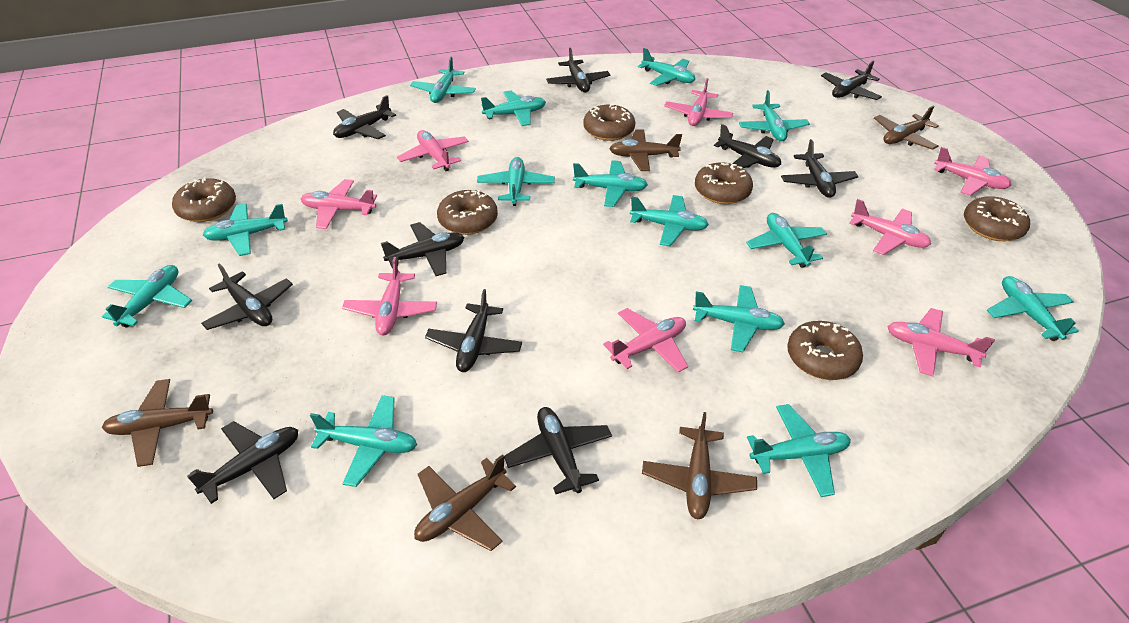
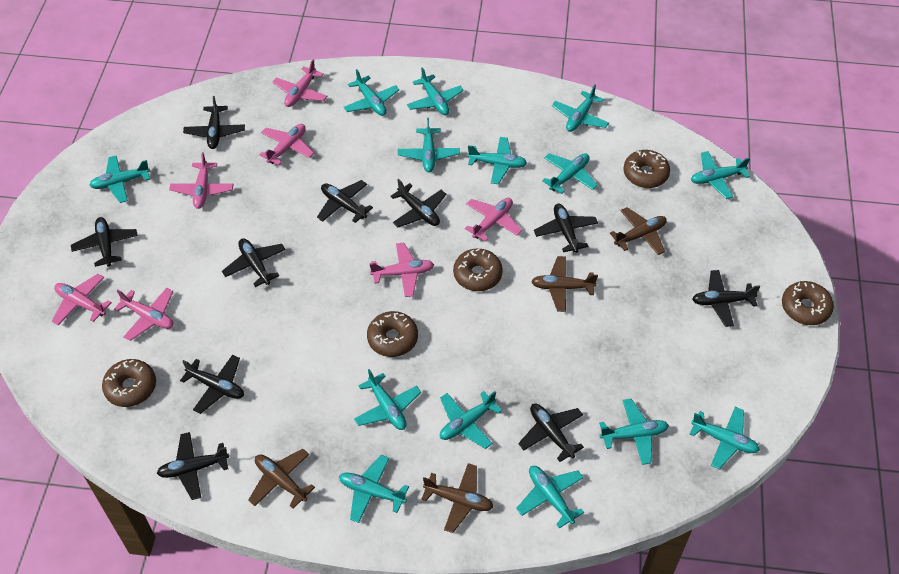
brown donut: [172,177,236,222] [437,190,498,235] [583,103,635,141] [695,162,753,204] [787,321,863,380] [964,196,1030,241] = 6 -> [102,359,156,407] [367,311,418,357] [453,248,503,291] [623,150,670,188] [782,281,834,325] = 5
brown plane: [102,379,213,467] [414,454,516,551] [609,130,682,171] [642,412,757,520] [874,106,939,150] = 5 -> [248,449,315,509] [421,463,493,533] [531,256,598,312] [610,207,667,255] = 4
pink plane: [301,179,377,229] [342,257,437,335] [397,130,469,171] [603,308,688,373] [664,78,733,126] [849,199,931,255] [887,308,995,376] [934,147,1012,196] = 8 -> [52,274,112,325] [114,288,173,341] [169,152,234,209] [259,124,314,165] [272,59,327,107] [369,242,434,297] [465,198,522,242] = 7

